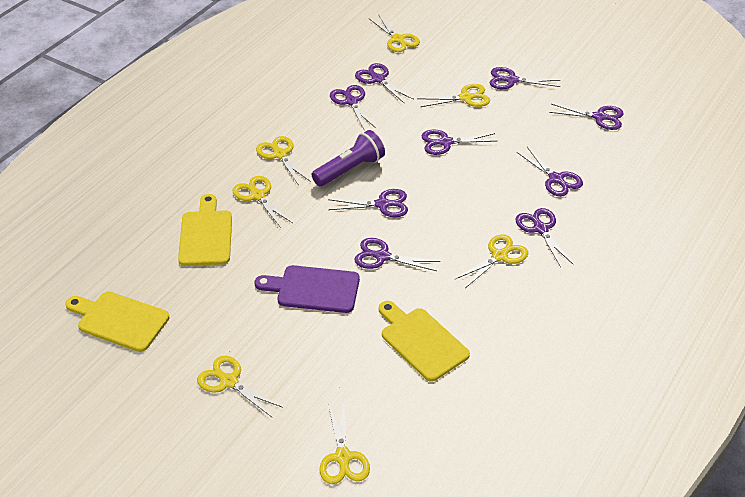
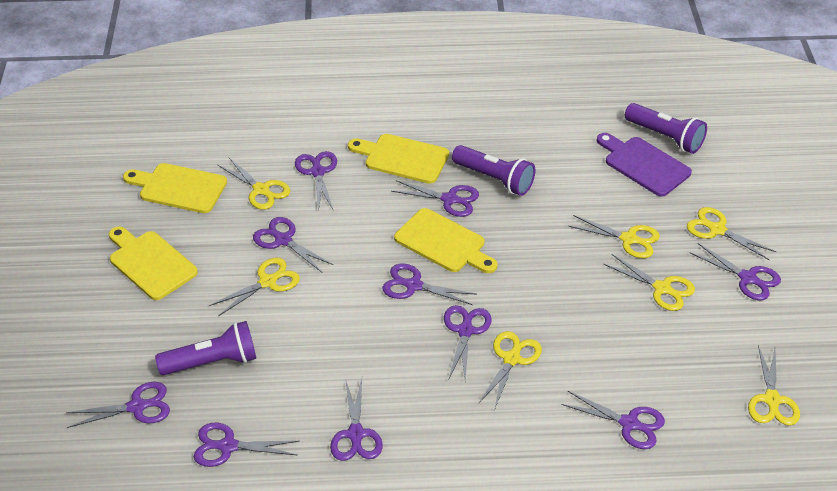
purple flashlight: [311,130,385,186] = 1 -> [155,321,256,375] [452,145,535,196] [625,103,707,154] = 3
purple scissors: [328,189,408,217] [330,85,376,131] [354,238,440,271] [355,63,414,103] [422,130,496,155] [490,67,560,89] [516,208,574,267] [517,147,583,197] [549,104,624,130] = 9 -> [66,382,170,428] [194,423,299,467] [253,217,333,272] [295,151,337,212] [330,378,383,461] [382,263,476,305] [391,180,479,217] [444,305,492,381] [561,391,665,449] [689,243,781,300] = 10
yellow cutting board: [65,292,169,352] [178,194,232,266] [379,301,470,382] = 3 -> [109,226,198,300] [123,163,227,213] [348,134,449,184] [394,208,497,273] = 4

